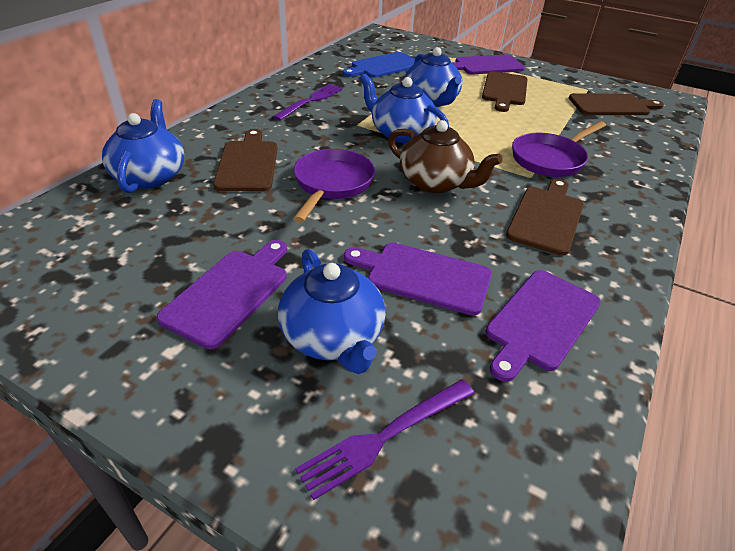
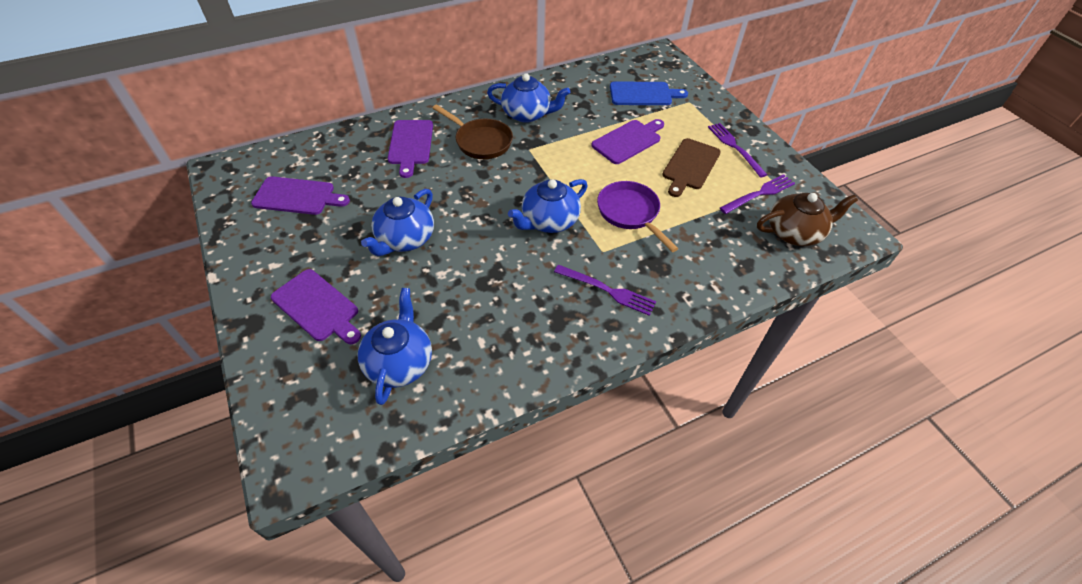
brown cutting board: [213,129,278,191] [482,71,527,112] [506,179,584,256] [569,93,664,115] = 4 -> [662,138,721,197] = 1
brown pan: none = 0 -> [433,104,513,159] = 1
purple fork: [273,84,343,121] [295,379,474,500] = 2 -> [554,265,656,316] [708,123,767,178] [720,174,795,214] = 3
purple pan: [293,149,375,223] [512,121,606,177] = 2 -> [597,181,678,252] = 1

